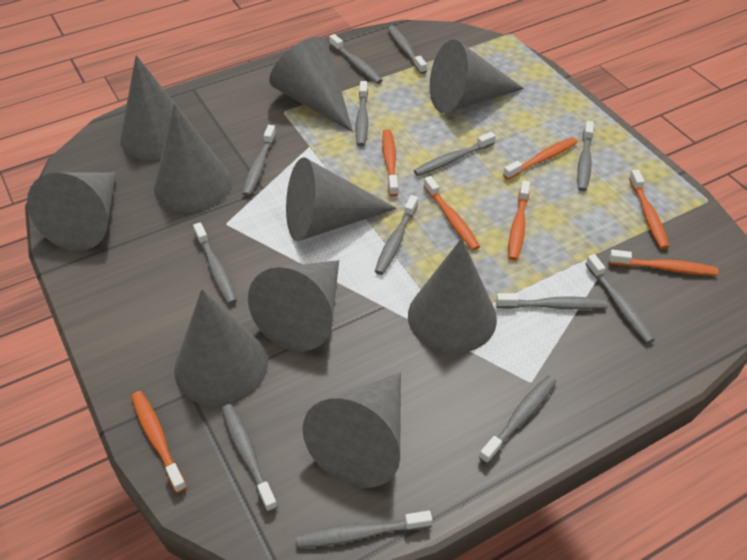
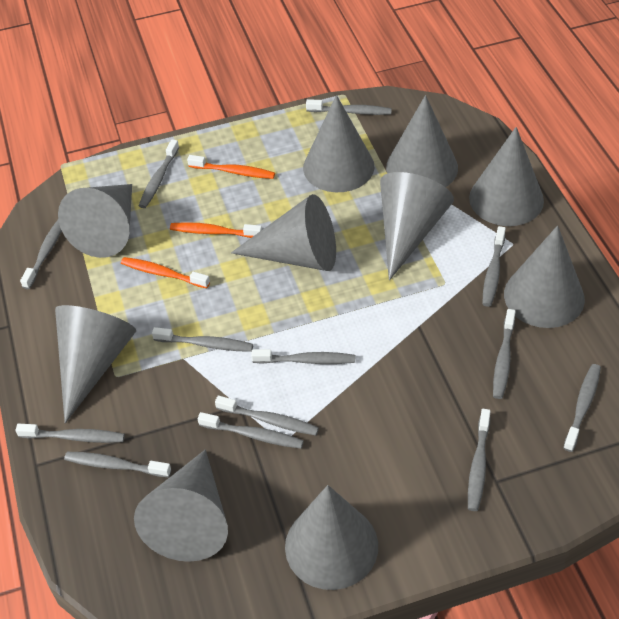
orange toothbrush: [131,391,187,493] [382,129,398,196] [423,176,480,250] [503,137,578,180] [508,181,530,261] [609,250,719,276] [629,170,669,249] = 7 -> [121,257,210,288] [170,222,262,238] [187,155,275,179] = 3

